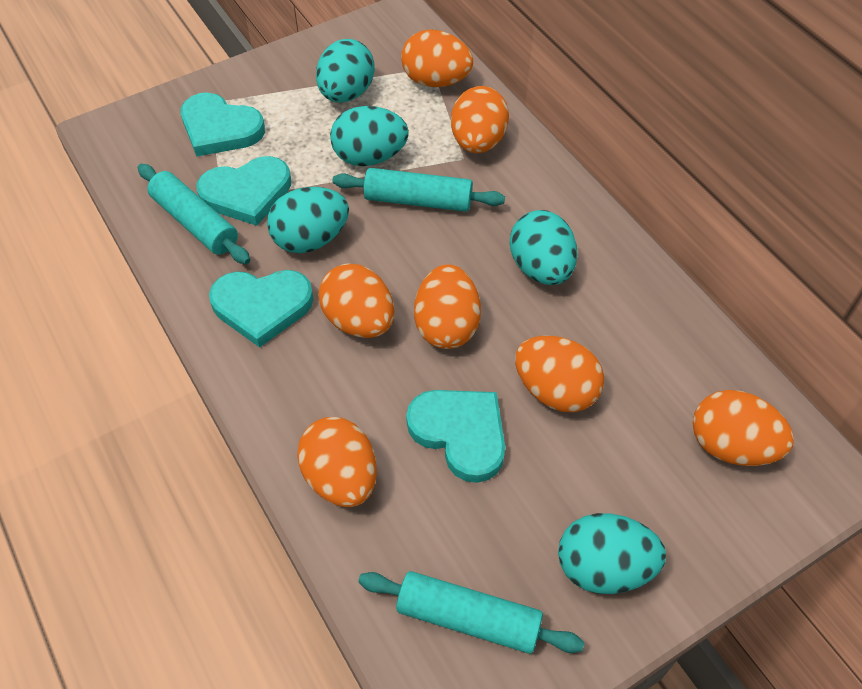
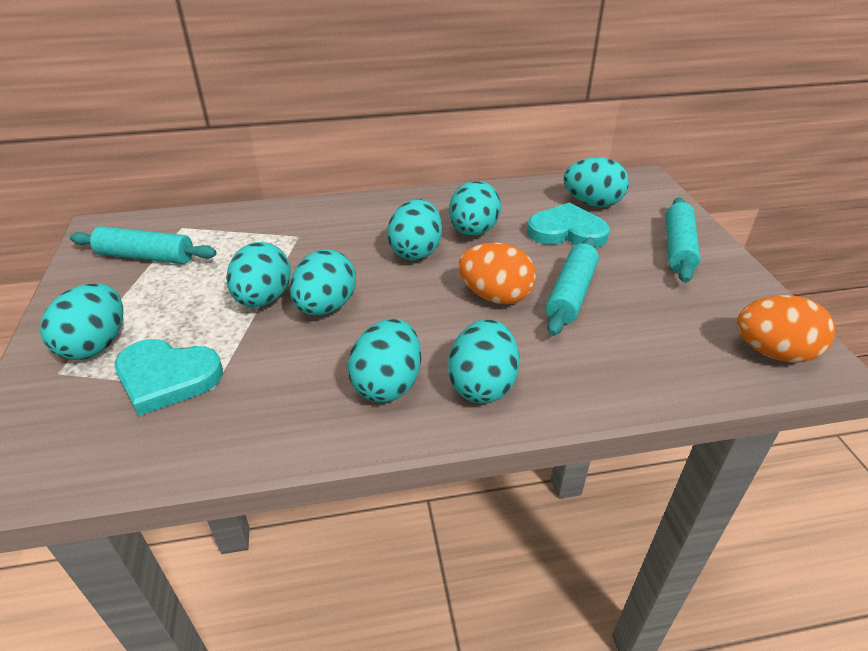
orange egg: [297,417,377,507] [318,263,394,338] [401,29,473,87] [414,265,481,349] [451,86,509,153] [515,336,604,412] [693,390,794,466] = 7 -> [458,242,536,305] [737,295,835,362] = 2
turquoise egg: [267,187,349,253] [316,39,375,103] [330,106,409,166] [510,210,577,285] [558,513,666,594] = 5 -> [40,283,123,360] [227,242,291,307] [290,249,356,315] [348,319,421,403] [387,199,442,261] [448,319,520,404] [449,181,501,236] [563,157,629,207] = 8
turquoise heart: [181,92,265,157] [197,156,291,226] [209,270,314,348] [406,390,505,483] = 4 -> [115,339,223,416] [527,202,610,248] = 2

